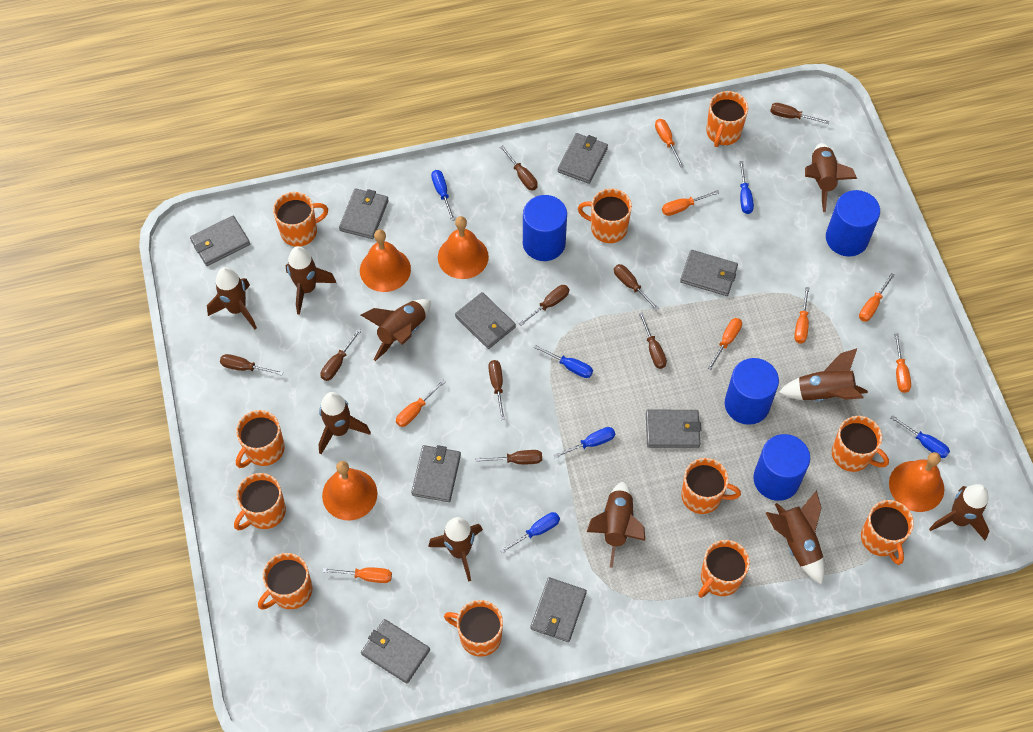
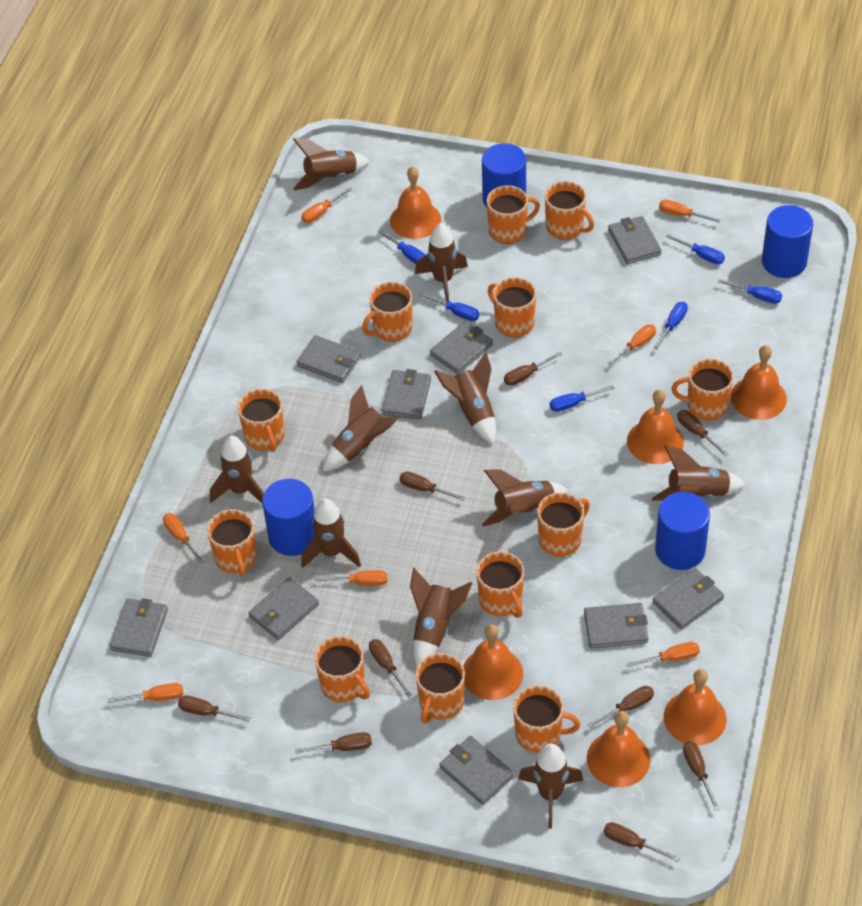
orange bell: [322,461,378,520] [360,229,411,292] [438,216,489,279] [889,452,944,512] = 4 -> [390,166,441,239] [463,624,523,700] [587,711,650,787] [627,389,684,464] [664,669,727,745] [731,345,787,420] = 6
orange mug: [234,473,286,530] [236,410,285,468] [258,553,312,610] [273,192,328,247] [444,600,503,657] [578,188,632,243] [681,458,741,514] [698,540,750,598] [706,91,748,147] [832,416,889,472] [861,500,914,565] = 11 -> [207,510,257,576] [238,389,285,452] [315,636,370,702] [362,282,412,342] [415,653,465,723] [477,551,524,618] [487,185,540,244] [488,277,536,337] [513,685,581,753] [537,492,590,557] [545,181,594,240] [672,359,734,421] = 12
orange screwdriver: [322,568,392,583] [396,380,445,427] [655,119,684,168] [662,190,719,216] [707,318,742,370] [794,287,810,344] [859,273,894,322] [894,333,911,393] = 8 -> [108,683,183,703] [163,513,204,564] [301,187,352,223] [315,570,387,586] [607,324,656,365] [626,642,700,667] [659,200,721,223] = 7

